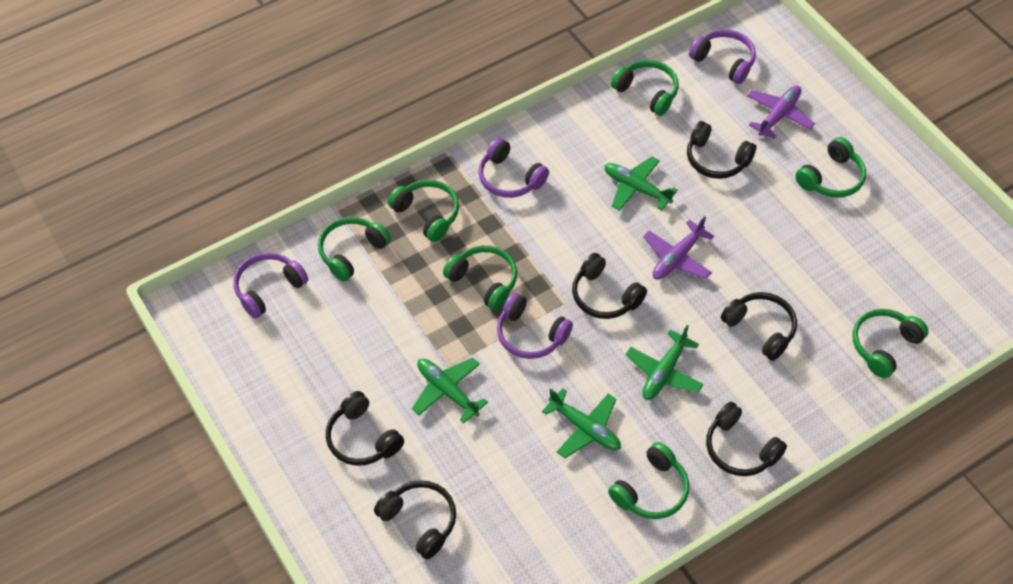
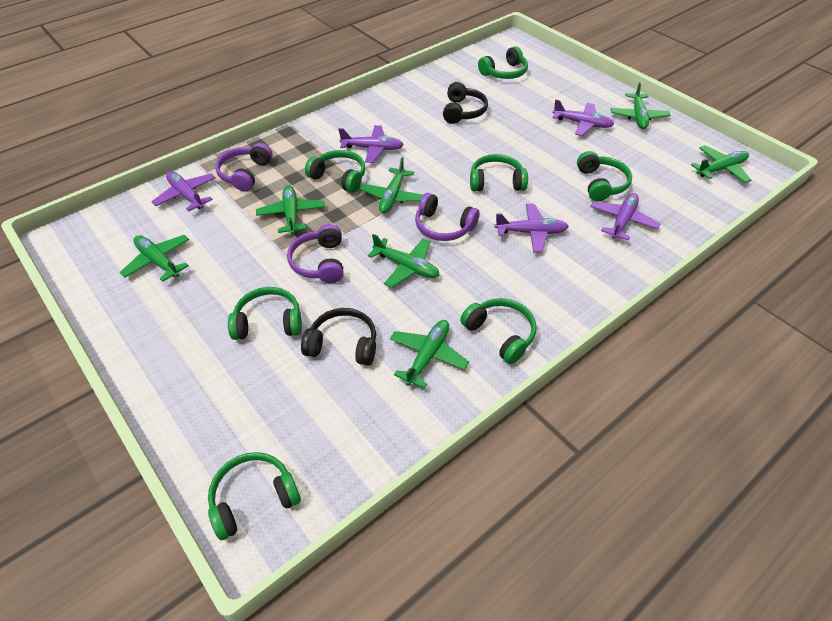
black headphones: [326,391,404,466] [374,480,456,559] [572,253,647,319] [687,121,756,179] [706,402,787,476] [721,292,797,361] = 6 -> [301,308,376,366] [443,82,488,124] = 2
green plane: [412,358,488,423] [542,388,621,458] [604,157,678,211] [626,325,704,400] = 4 -> [119,235,189,282] [256,185,325,234] [360,157,423,213] [368,234,440,288] [390,320,469,389] [611,82,670,129] [691,145,751,183] = 7
purple headphones: [233,252,308,318] [478,138,549,198] [497,293,573,359] [689,30,756,84] = 4 -> [215,143,273,192] [287,224,344,283] [415,193,479,241] = 3
purple plane: [643,216,714,280] [747,86,815,139] = 2 -> [151,171,216,212] [339,125,404,163] [495,204,569,253] [553,99,614,136] [591,193,661,240] = 5

